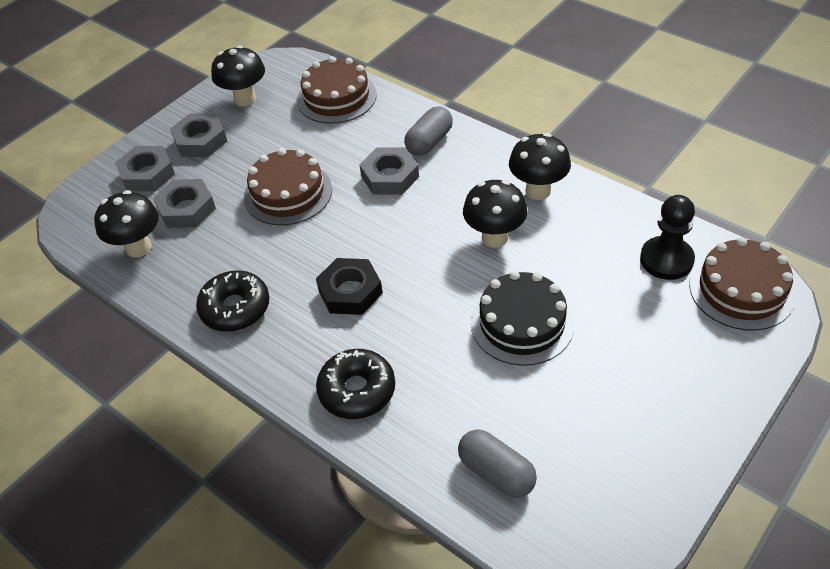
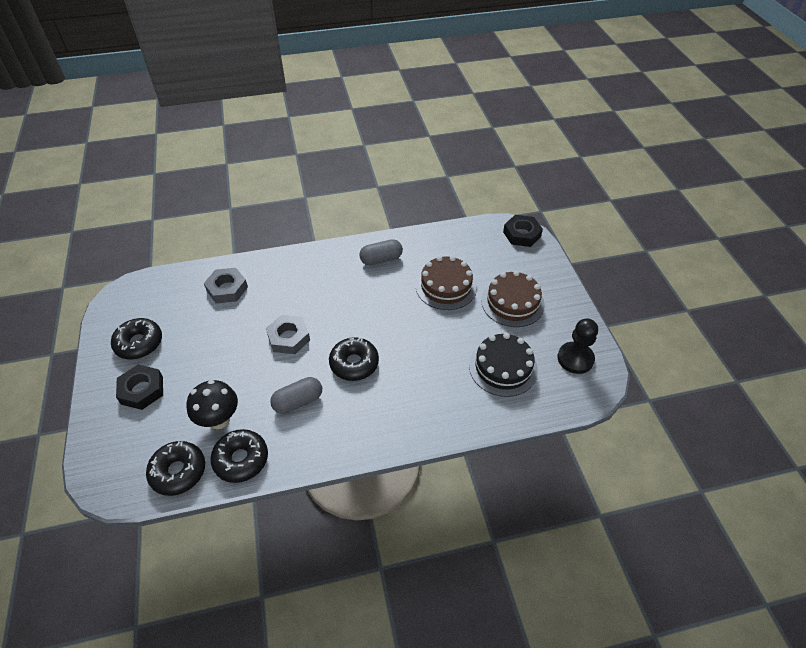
black donut: [196,270,269,332] [316,349,395,419] = 2 -> [111,318,162,359] [146,441,205,496] [210,429,268,483] [329,337,379,381] = 4
black mushroom: [94,190,159,258] [211,45,265,106] [463,180,527,248] [509,133,571,200] = 4 -> [187,380,238,429] = 1
black nut: [316,258,383,315] = 1 -> [116,365,163,410] [503,215,543,247] = 2
brown cake: [244,148,332,226] [297,56,377,124] [689,237,796,331] = 3 -> [416,256,477,310] [481,271,545,327] = 2
grey nut: [115,146,175,192] [153,179,216,228] [170,113,227,157] [359,148,419,195] = 4 -> [204,268,248,303] [266,315,310,354] = 2

